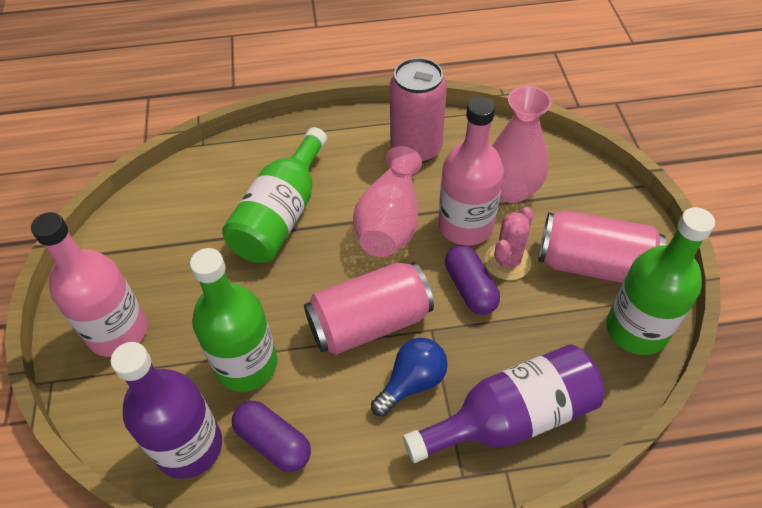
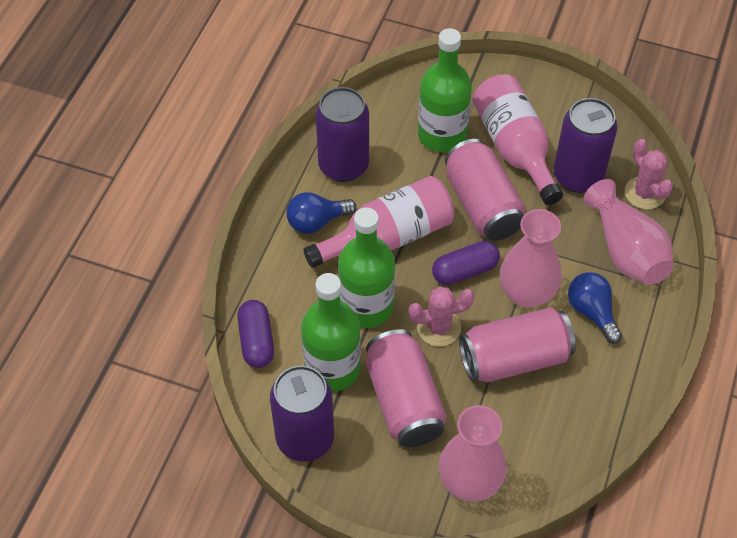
blue light bulb: [371,337,448,416] = 1 -> [286,192,356,234] [568,272,622,344] = 2
pink cactus: [485,207,533,280] = 1 -> [409,286,474,347] [625,139,673,210] = 2
pink vase: [353,146,422,257] [492,86,552,203] = 2 -> [439,405,507,502] [500,209,562,308] [583,179,673,285] = 3
purple bottle: [111,342,222,479] [403,344,605,463] = 2 -> none = 0
purple can: none = 0 -> [270,365,334,462] [315,87,369,182] [554,98,617,193] = 3

